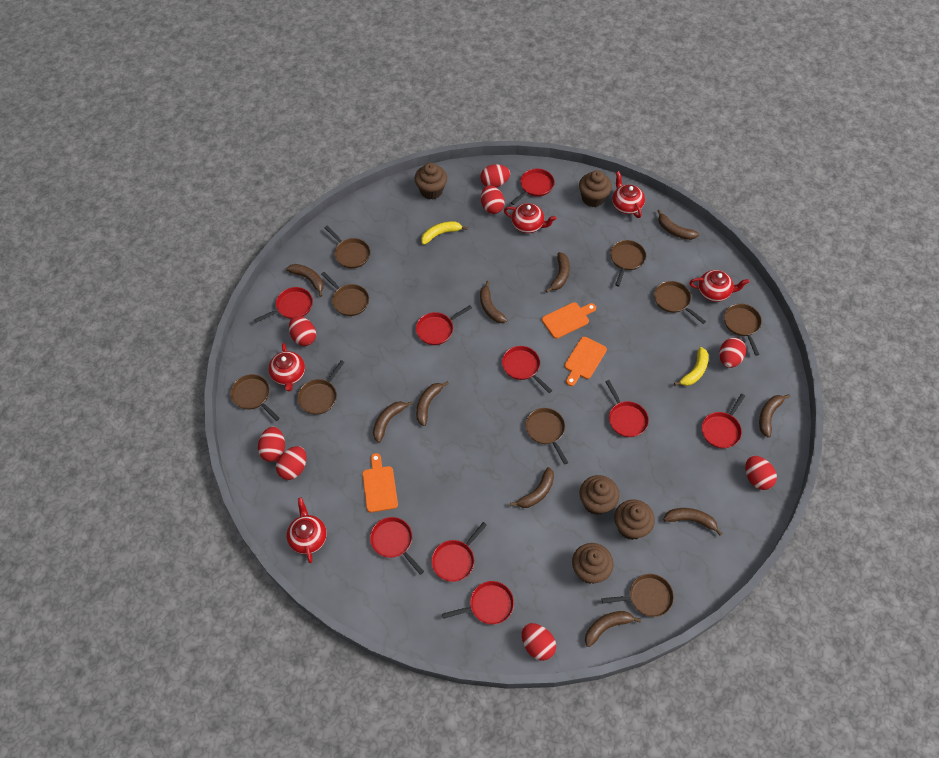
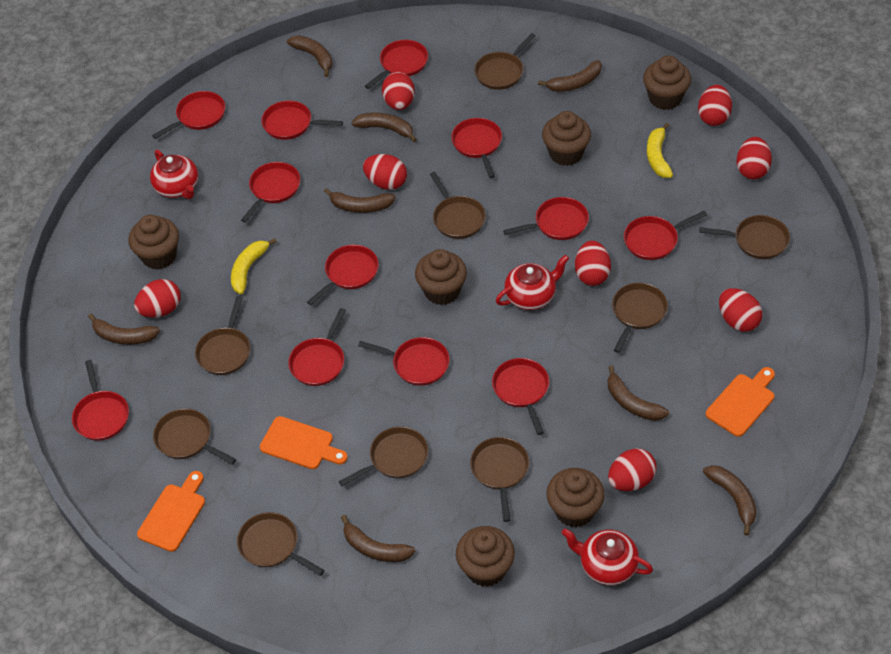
brown banana: [286,264,324,297] [373,401,413,443] [416,381,449,426] [480,281,507,323] [510,467,554,508] [545,252,570,292] [585,611,641,647] [657,209,699,240] [663,508,723,535] [759,394,790,438] = 10 -> [88,314,160,345] [287,35,333,77] [324,188,396,213] [341,515,415,562] [351,112,417,142] [538,60,602,92] [608,365,669,421] [703,465,757,536] = 8
brown cupcake: [415,163,447,199] [572,543,614,584] [579,170,612,207] [579,475,619,515] [614,500,655,540] = 5 -> [128,215,179,270] [415,249,467,305] [456,526,515,587] [542,111,591,166] [546,468,605,527] [643,55,691,110] = 6
red pan: [254,287,313,322] [370,517,424,575] [416,305,472,345] [431,522,487,582] [442,581,514,624] [502,346,552,393] [511,169,555,205] [605,380,649,437] [702,394,745,448] = 9 -> [72,360,129,441] [152,91,225,139] [241,162,300,223] [261,100,343,140] [288,308,346,386] [307,245,379,305] [358,337,450,386] [365,40,428,89] [451,118,502,178] [492,358,549,435] [503,197,589,240] [624,211,707,260] = 12
red teapot: [268,343,305,392] [287,497,327,563] [504,203,556,233] [612,171,645,218] [689,270,749,302] = 5 -> [150,150,198,199] [496,255,569,310] [561,528,653,585] = 3

